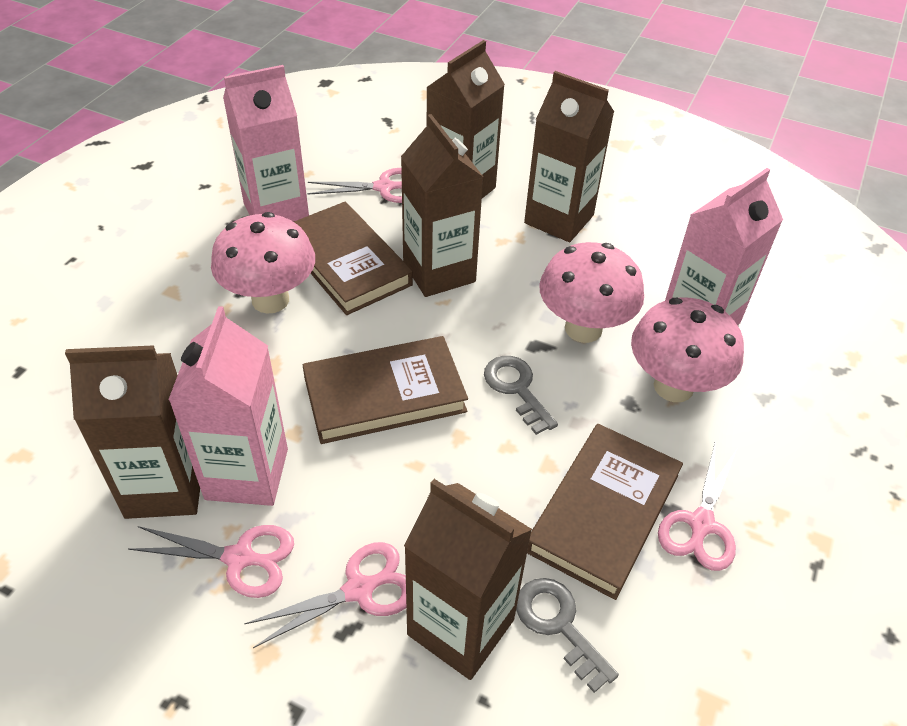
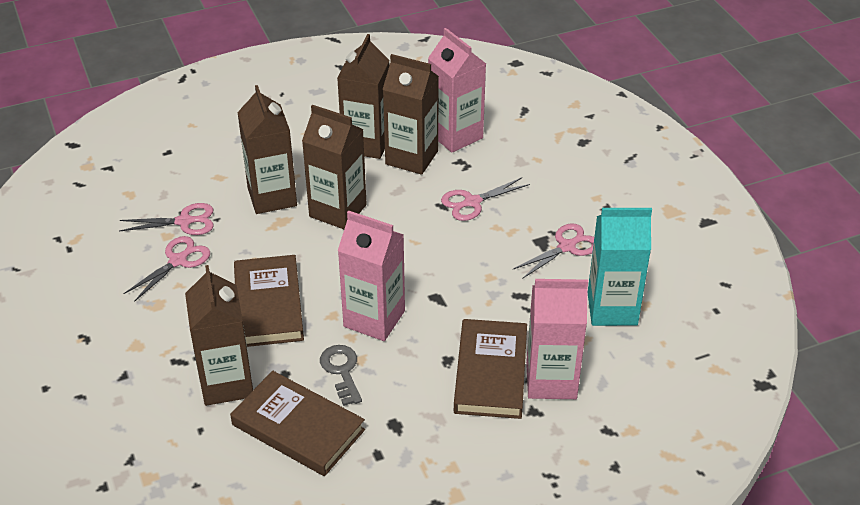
grey key: [484,356,558,435] [516,578,619,693] = 2 -> [320,345,362,406] = 1
pink mushroom: [211,212,315,314] [539,242,644,343] [631,298,744,402] = 3 -> none = 0
turquoise carton: none = 0 -> [588,208,652,326] = 1

